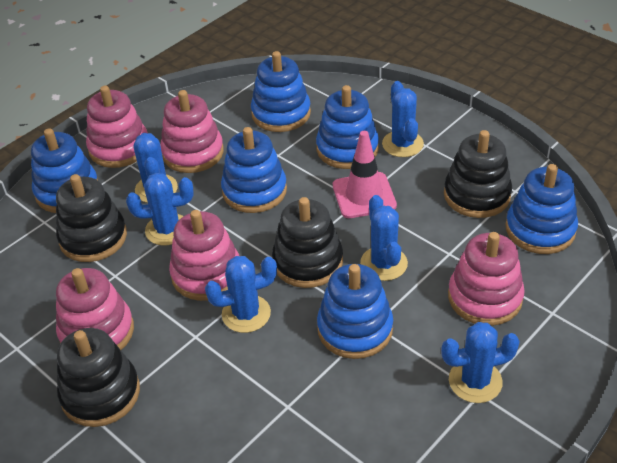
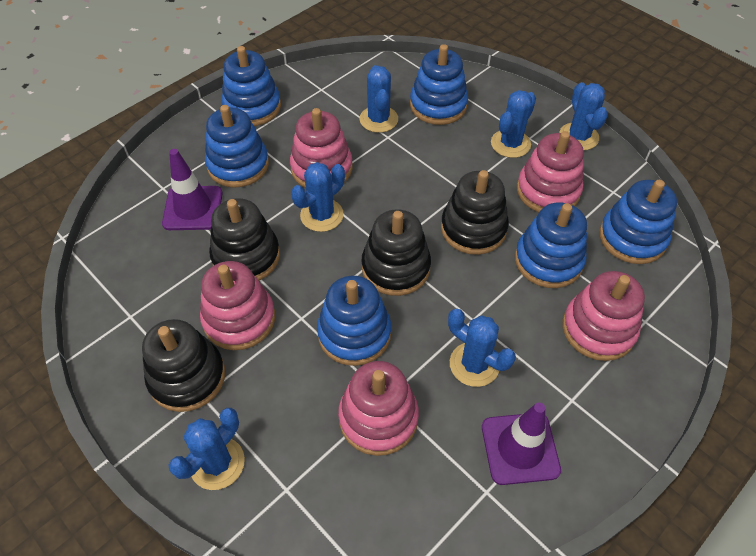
pink traffic cone: [333,131,397,218] = 1 -> none = 0
purple traffic cone: none = 0 -> [162,149,223,230] [482,403,561,485] = 2

